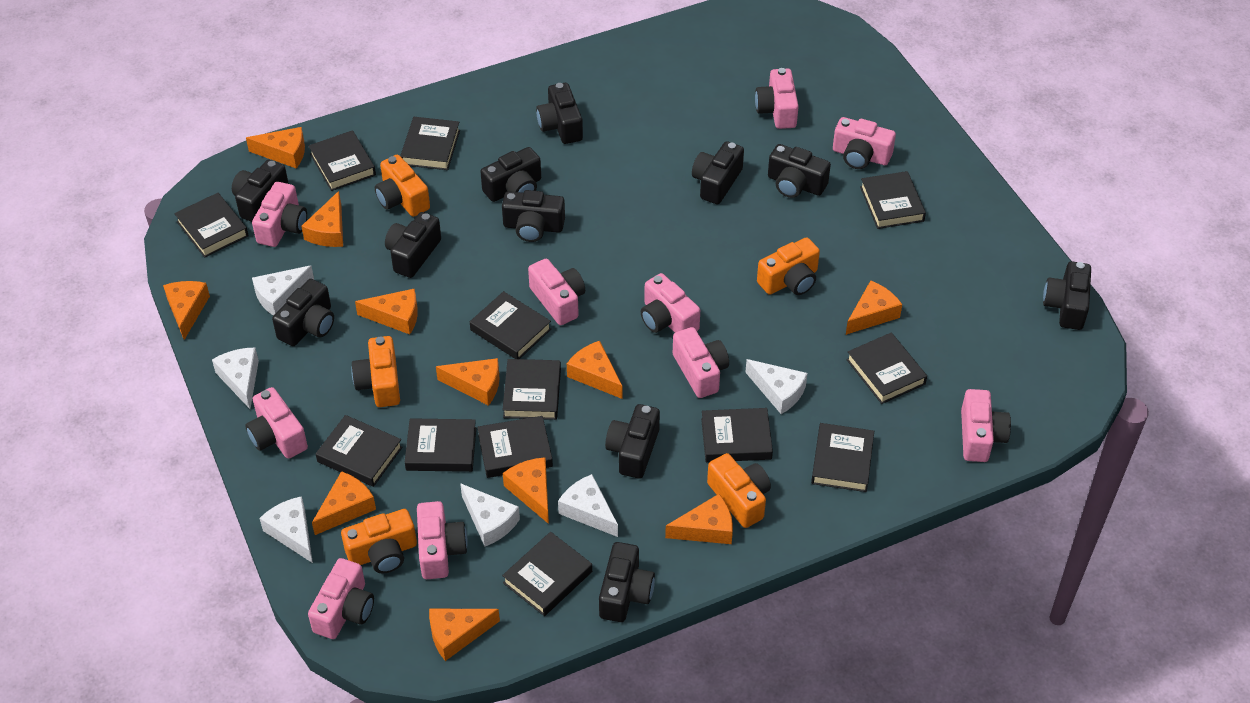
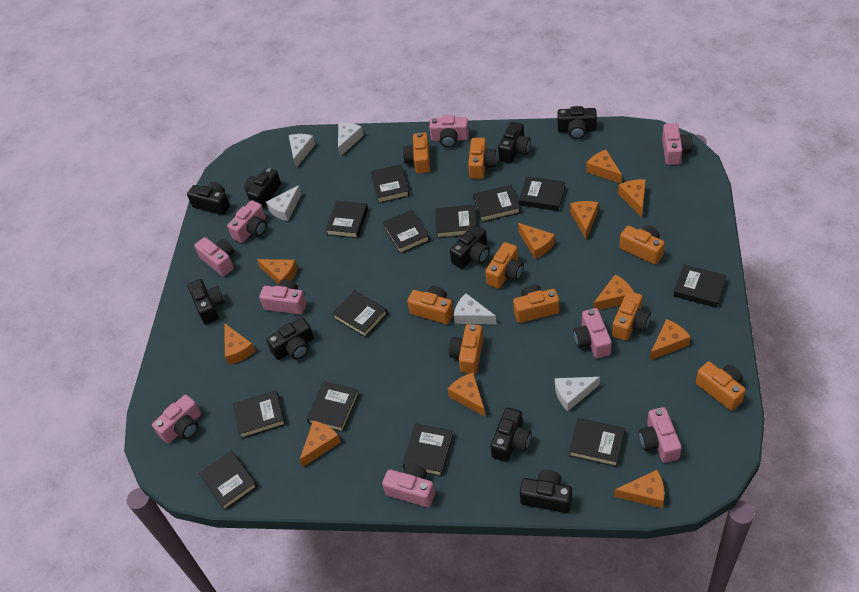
black camera: [232,159,289,222] [272,279,334,346] [385,212,441,278] [480,147,541,202] [502,190,565,242] [536,83,583,144] [599,542,655,622] [605,404,660,479] [692,141,744,204] [768,144,831,198] [1043,261,1091,330] = 11 -> [187,182,230,215] [188,279,225,325] [244,168,281,208] [266,317,314,360] [450,225,490,269] [491,407,532,462] [498,122,531,163] [520,470,572,513] [558,106,597,139] = 9
orange camera: [341,509,417,573] [351,336,400,407] [375,155,430,217] [707,453,771,528] [757,237,820,295] = 5 -> [402,132,430,173] [407,286,454,324] [449,324,483,374] [468,138,497,179] [485,242,524,289] [513,285,559,323] [612,291,651,341] [619,225,665,264] [696,362,746,411] = 9
pink camera: [245,387,308,459] [252,182,307,247] [308,558,374,639] [417,501,468,579] [528,259,585,325] [641,273,700,333] [673,327,729,398] [755,68,799,129] [833,117,896,169] [961,389,1011,462] = 10 -> [152,395,201,444] [194,237,235,277] [227,200,267,243] [259,279,306,315] [382,463,435,507] [429,115,469,148] [573,308,612,358] [639,407,682,463] [662,123,692,165] = 9
white cheese: [212,348,259,409] [252,265,314,316] [259,496,313,563] [460,483,520,546] [558,474,618,537] [745,359,807,414] = 6 -> [266,185,302,221] [289,134,315,168] [338,123,364,157] [454,293,497,324] [555,377,600,411] = 5

